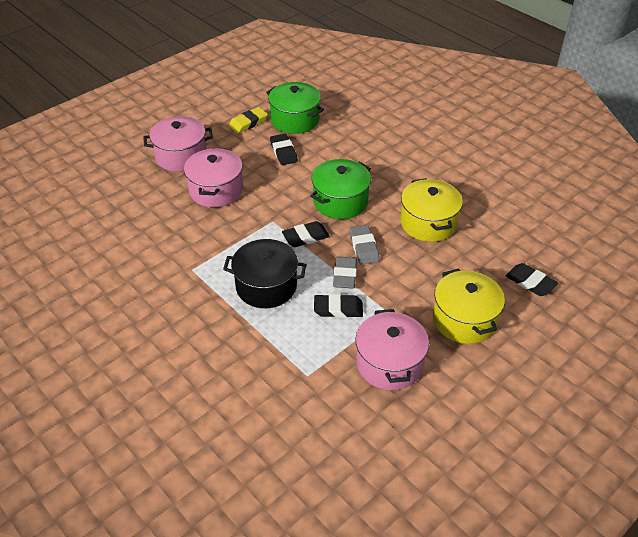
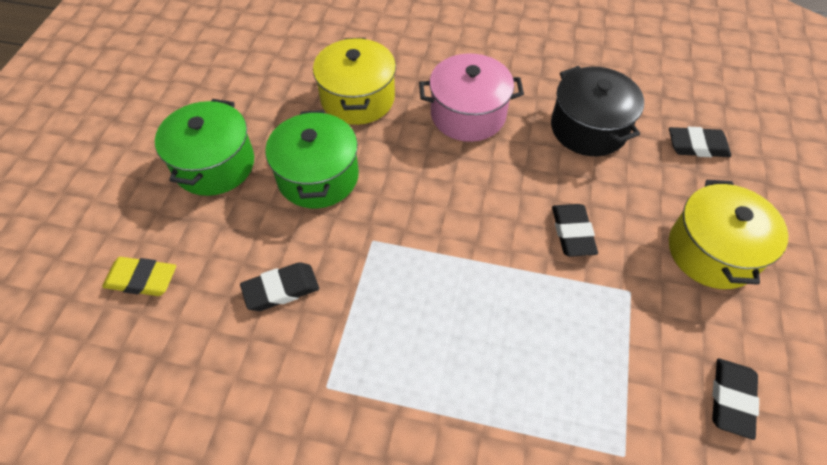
grey eraser: [333,257,357,289] [349,225,379,265] = 2 -> none = 0
pink pot: [143,116,213,172] [184,148,243,207] [356,309,429,390] = 3 -> [419,53,524,142] = 1

